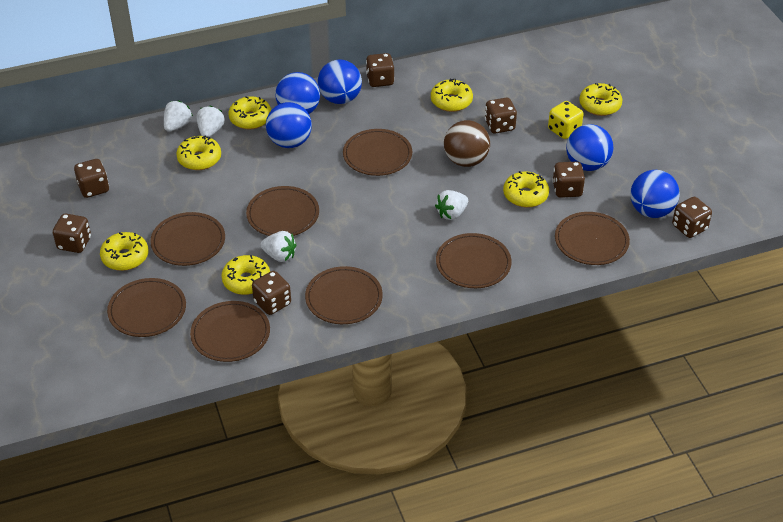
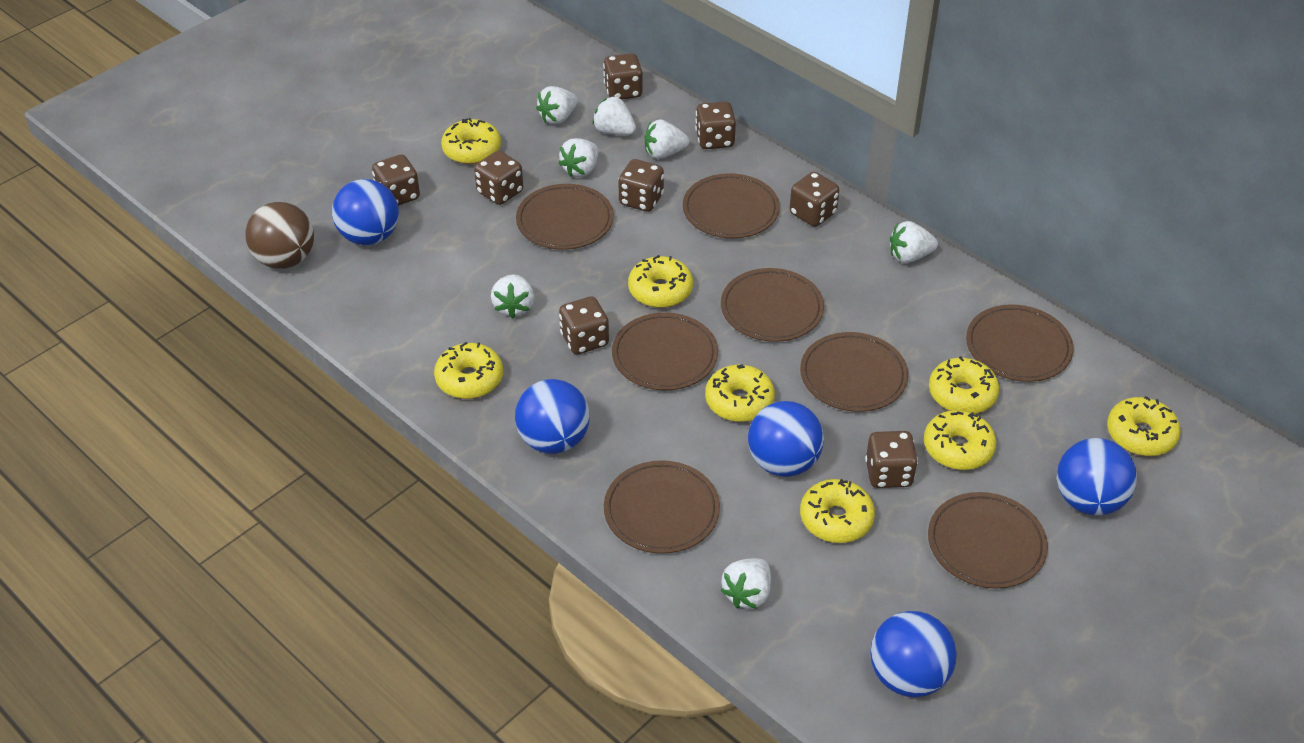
brown dice: [53,214,91,253] [74,159,109,198] [252,271,291,315] [366,53,395,87] [485,98,517,134] [552,162,585,198] [672,197,712,238] = 7 -> [372,154,420,206] [474,151,523,205] [559,296,609,354] [603,53,643,100] [618,159,664,212] [695,102,736,149] [790,172,839,227] [865,431,918,488] = 8
white strawberry: [164,100,193,132] [197,105,225,137] [261,231,296,262] [435,190,468,220] = 4 -> [491,274,534,319] [536,86,578,124] [559,138,598,177] [592,96,636,135] [645,119,689,159] [720,558,771,609] [890,221,938,263] = 7
yellow dice: [548,101,583,139] = 1 -> none = 0
yellow donut: [100,232,148,271] [176,136,221,170] [221,255,270,295] [229,96,271,130] [431,79,473,112] [503,171,549,208] [579,83,622,116] = 7 -> [434,342,503,399] [441,118,501,164] [628,255,693,308] [705,364,775,422] [800,479,875,543] [924,410,996,470] [929,356,999,414] [1107,396,1181,456] = 8

